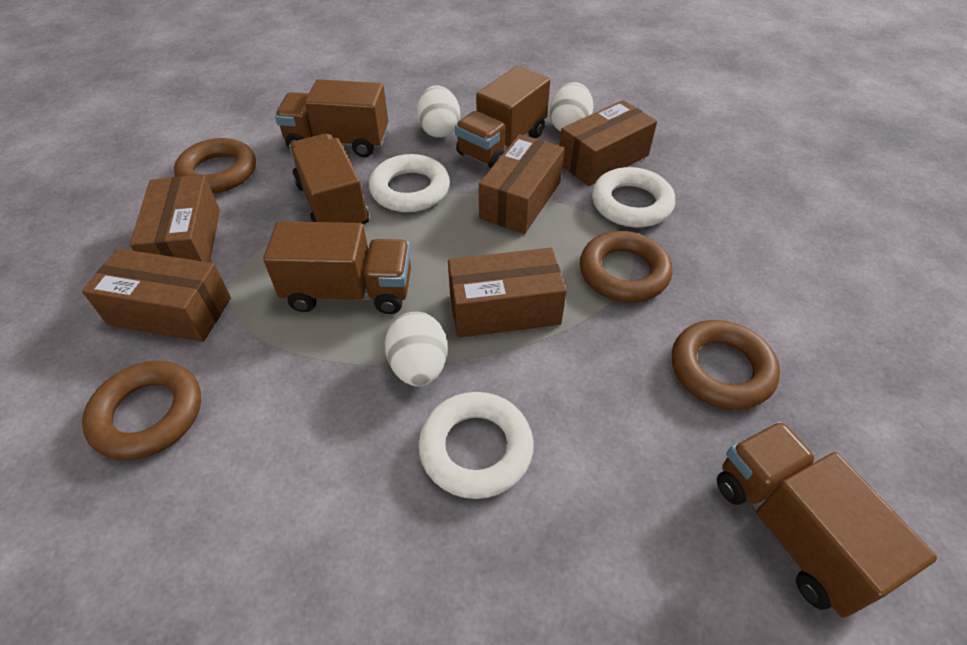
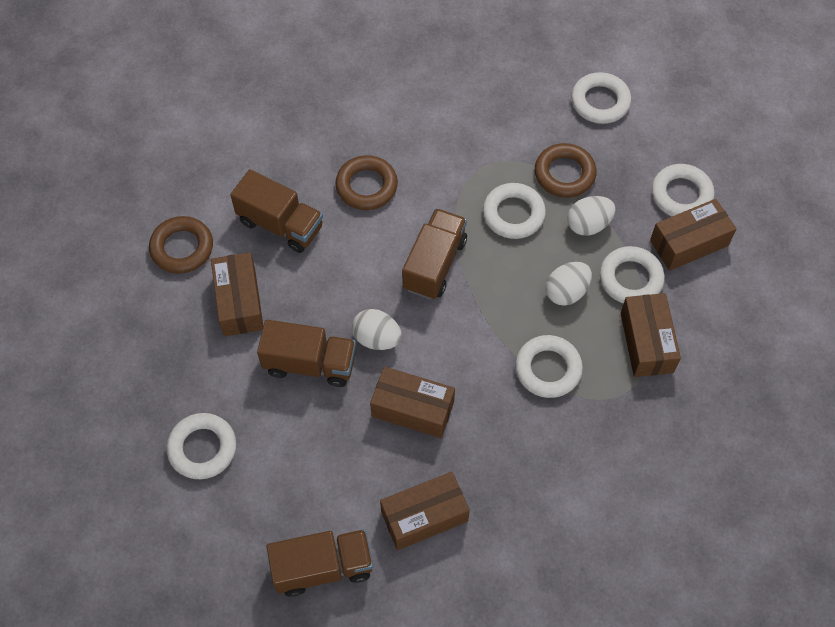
brown ring: [82,361,201,460] [174,138,256,193] [580,231,672,303] [672,320,780,410] = 4 -> [149,216,213,274] [335,155,398,210] [535,143,597,198] = 3
brown truck: [263,221,411,314] [275,79,388,157] [289,134,369,224] [455,66,550,169] [717,421,937,618] = 5 -> [230,169,323,253] [257,320,356,387] [267,529,373,597] [402,208,467,300] = 4
white ring: [369,154,450,212] [418,392,534,499] [592,167,675,227] = 3 -> [166,413,236,479] [483,183,546,239] [515,335,583,398] [571,72,631,124] [600,246,665,303] [652,164,715,216] = 6

